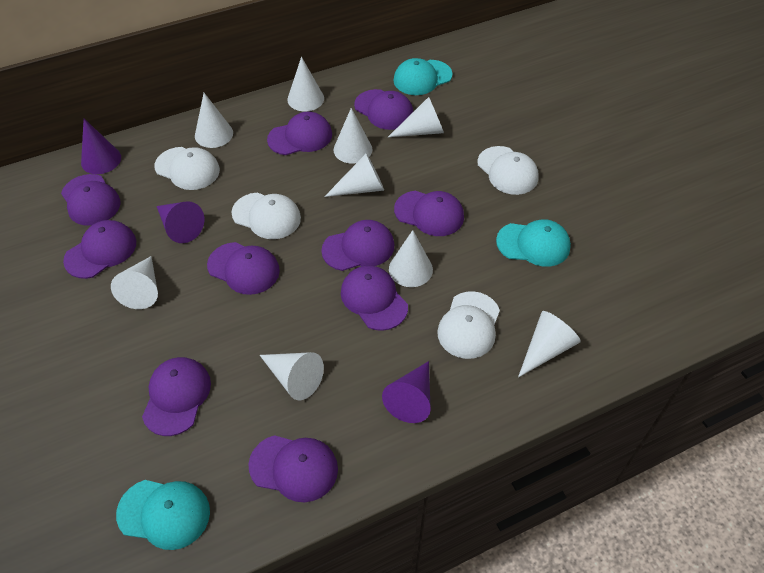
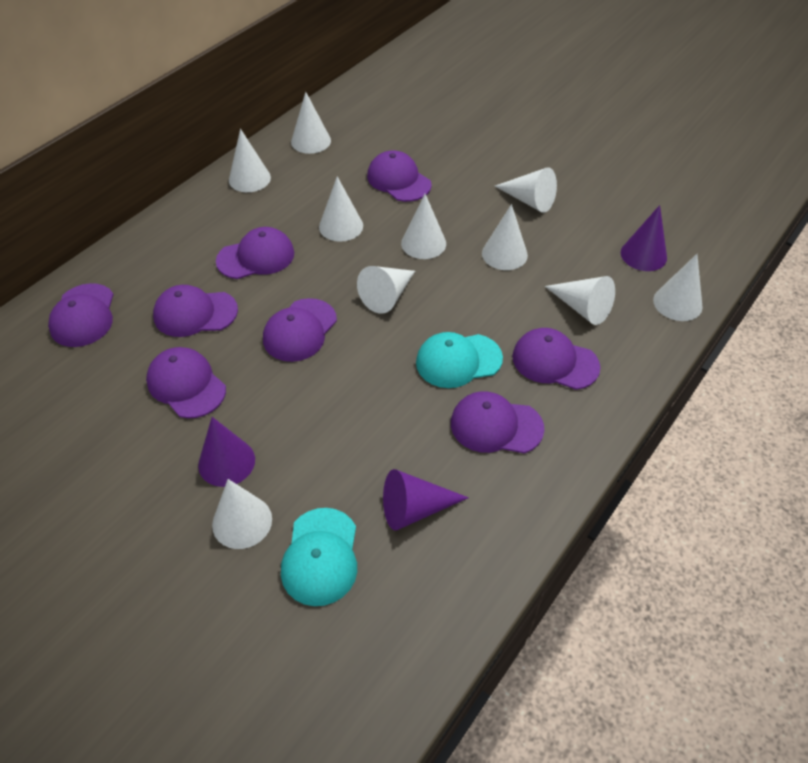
purple cap: [61,174,120,226] [63,220,136,279] [142,357,211,436] [207,242,280,295] [248,435,338,502] [267,112,332,155] [321,220,394,271] [341,266,408,331] [354,89,413,130] [394,191,464,236] = 10 -> [48,283,114,347] [146,347,226,418] [153,285,238,337] [216,227,294,279] [263,298,337,362] [367,150,432,202] [451,391,544,454] [512,328,601,390] = 8
turquoise cap: [116,480,210,550] [393,58,453,95] [496,219,571,267] = 3 -> [281,508,357,606] [416,332,503,388] = 2
white cap: [154,147,220,190] [231,192,301,239] [437,291,500,359] [478,146,539,195] = 4 -> none = 0
white cone: [111,256,158,309] [195,93,233,148] [260,352,324,400] [287,57,324,112] [324,153,384,197] [334,108,372,164] [388,97,444,137] [389,230,433,287] [518,311,581,377] = 9 -> [212,479,272,549] [229,129,271,192] [291,92,331,154] [319,176,363,242] [357,266,415,314] [401,194,446,259] [482,204,528,270] [495,167,557,213] [545,276,615,325] [653,254,703,321] = 10

